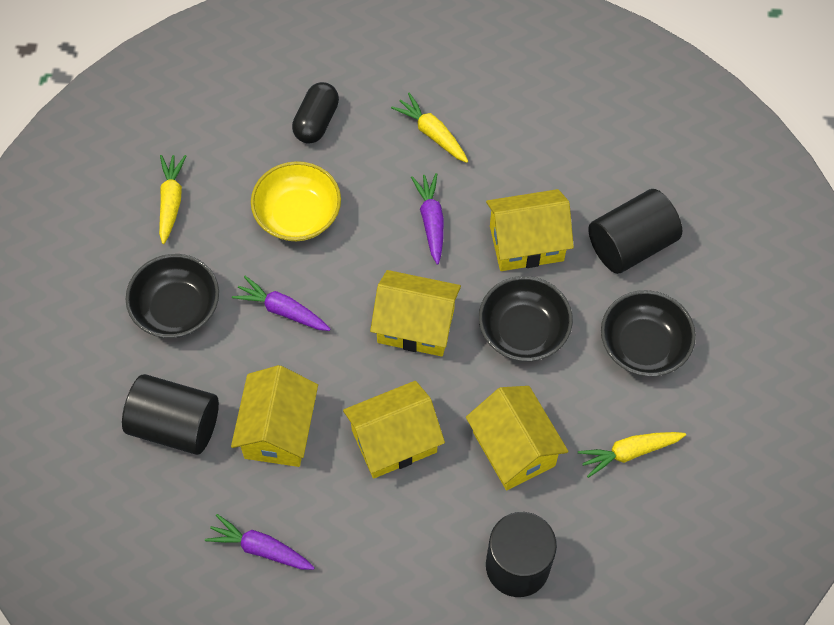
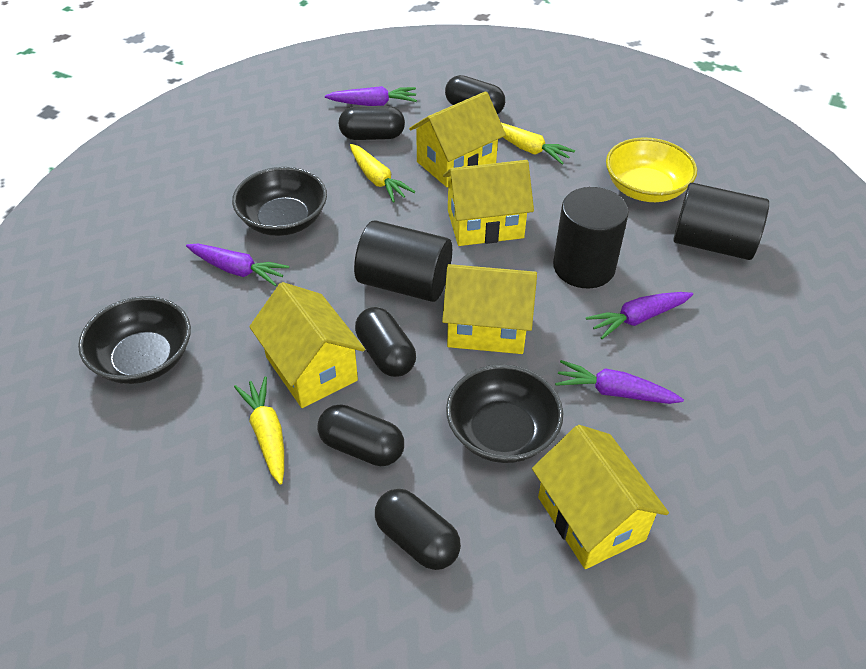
black capsule: [292,82,339,144] = 1 -> [317,404,404,466] [339,106,405,140] [355,307,416,377] [375,489,461,570] [445,75,505,114] = 5
purple carrot: [205,514,315,570] [232,276,331,331] [411,173,444,264] = 3 -> [186,244,289,286] [325,86,417,106] [555,360,684,404] [586,292,693,339] = 4

